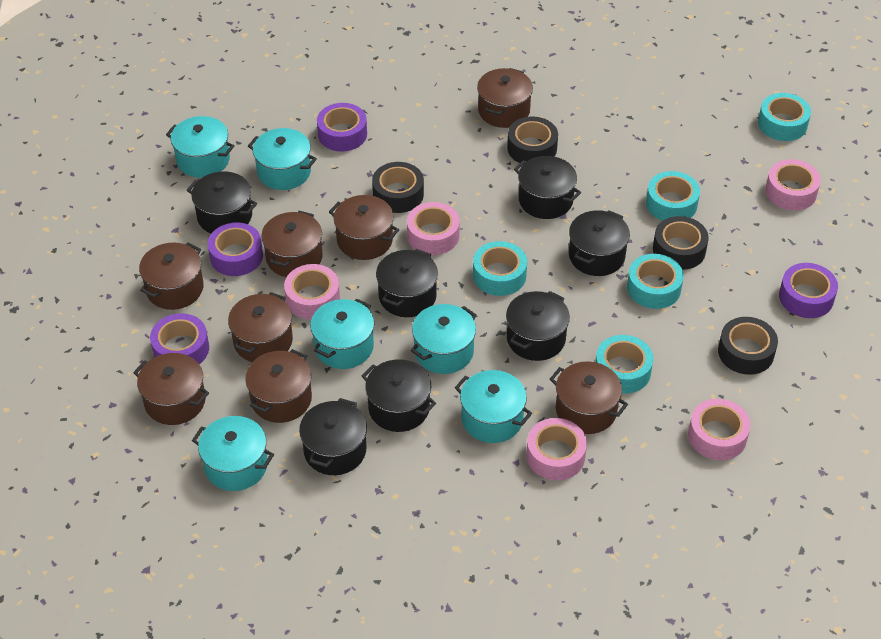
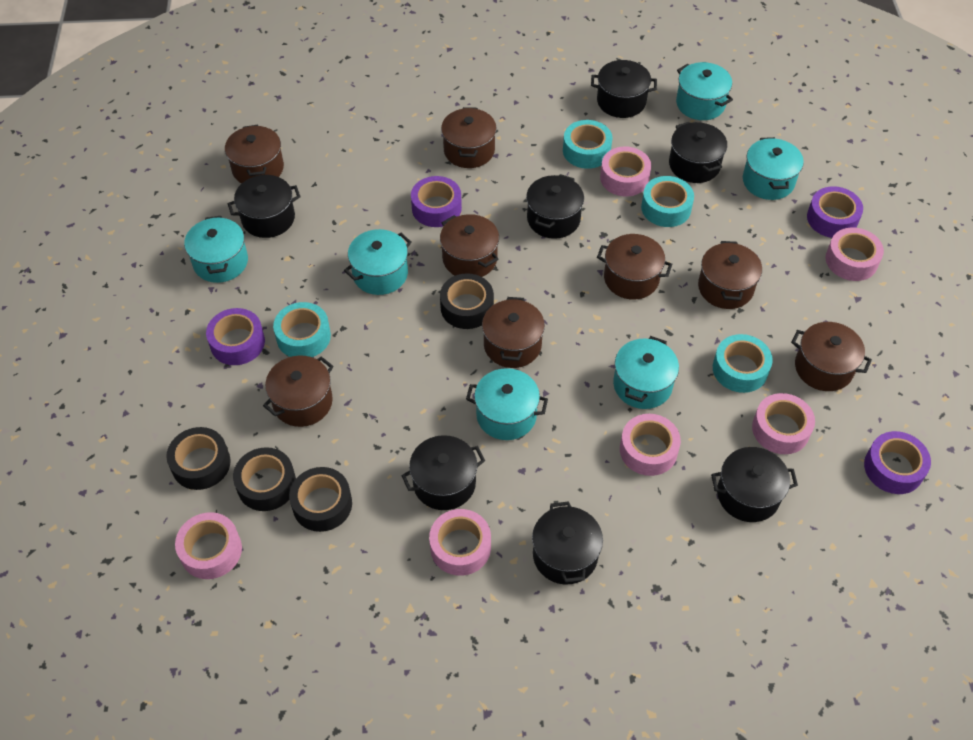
pink tape: [284,264,340,320] [407,202,460,255] [526,418,587,480] [688,399,751,460] [765,159,821,211] = 5 -> [175,512,242,579] [429,509,491,576] [600,147,651,196] [620,414,681,476] [752,393,815,454] [825,227,884,281] = 6
turquoise tape: [473,241,527,296] [595,335,653,394] [627,254,684,309] [646,171,700,221] [758,93,811,141] = 5 -> [273,302,331,357] [563,120,612,169] [641,176,694,227] [713,334,773,393] = 4

